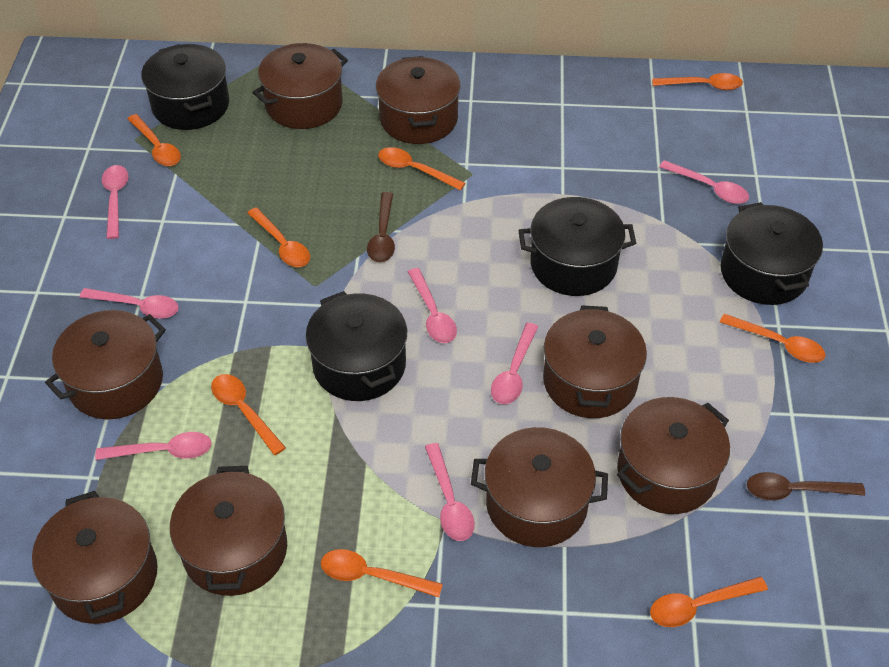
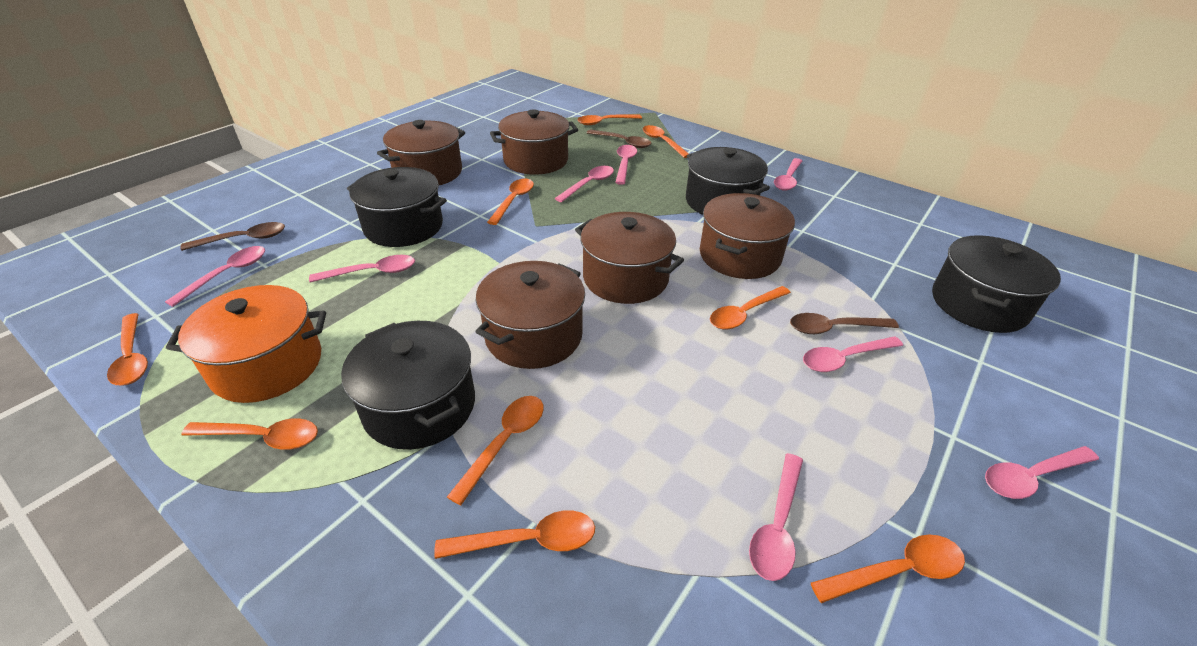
brown pot: [32,491,158,624] [45,310,166,419] [170,466,287,596] [252,43,348,129] [376,56,461,144] [471,427,608,547] [543,305,647,418] [617,397,730,514] = 8 -> [377,120,465,185] [475,261,585,369] [490,109,578,175] [575,212,684,304] [700,193,795,279] = 5
brown spoon: [367,192,395,262] [747,472,865,500] = 2 -> [180,222,285,251] [586,129,651,148] [790,313,899,334] = 3
orange pot: none = 0 -> [166,285,326,403] = 1
orange spoon: [127,114,181,166] [211,374,286,455] [247,207,310,267] [321,549,443,597] [378,147,465,190] [650,576,768,627] [652,73,743,90] [720,314,826,363] = 8 -> [107,313,148,386] [181,418,318,450] [434,510,595,559] [447,396,544,505] [487,178,534,225] [577,115,642,125] [643,125,689,158] [710,286,791,329] [811,535,965,603] = 9
pink spoon: [80,288,179,319] [95,432,212,460] [102,165,129,239] [408,268,457,343] [425,443,475,541] [491,323,538,404] [659,160,749,204] = 7 -> [165,246,265,307] [309,255,415,283] [555,166,614,202] [615,145,637,185] [749,453,803,581] [774,158,802,191] [803,336,903,372] [985,446,1099,499] = 8

